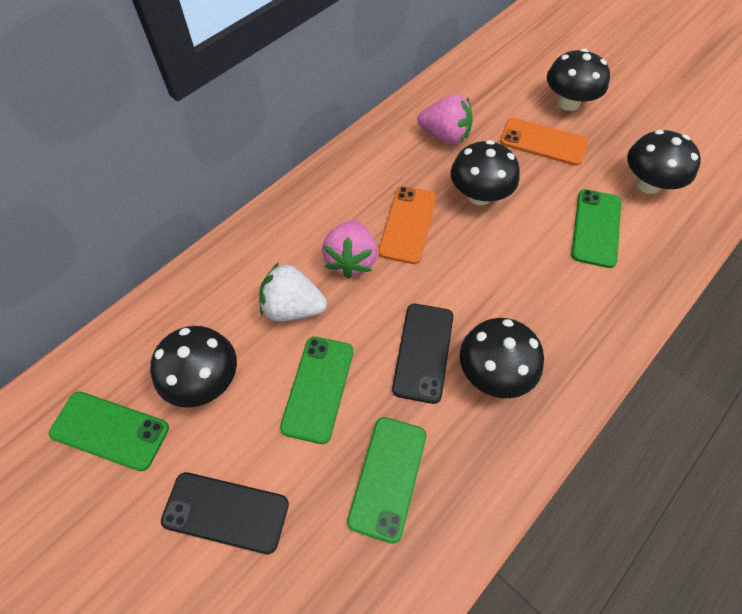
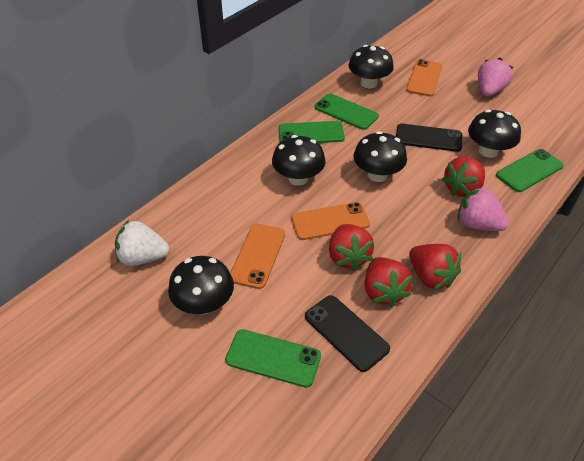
orange phone: [378,186,436,264] [500,118,588,166] = 2 -> [230,224,285,289] [291,202,370,240] [406,59,442,97] = 3
red strawberry: none = 0 -> [329,224,374,271] [365,257,412,307] [409,244,461,290] [442,157,485,197] = 4

